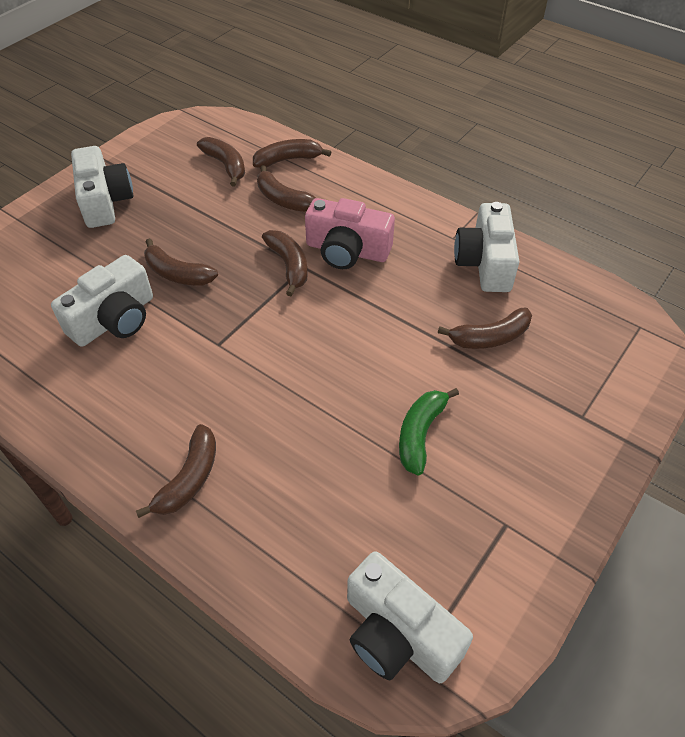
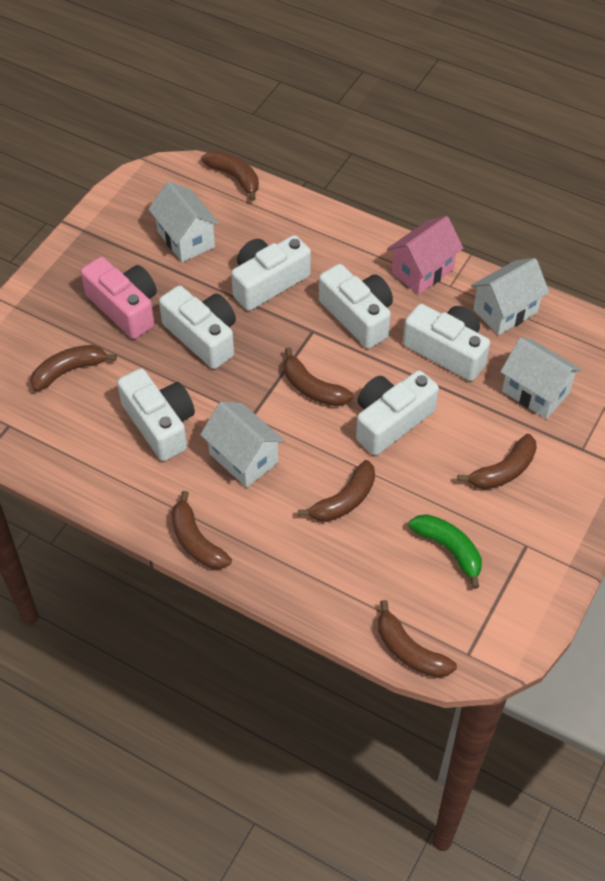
pink house: none = 0 -> [387,216,463,295] = 1
white camera: [51,255,153,347] [71,146,133,228] [347,551,473,683] [454,202,519,292] = 4 -> [117,368,195,461] [159,286,236,369] [231,235,311,311] [319,264,393,349] [356,370,439,455] [403,304,490,381] = 6
white house: none = 0 -> [148,181,219,262] [200,402,285,488] [471,258,549,335] [500,338,582,419] = 4

